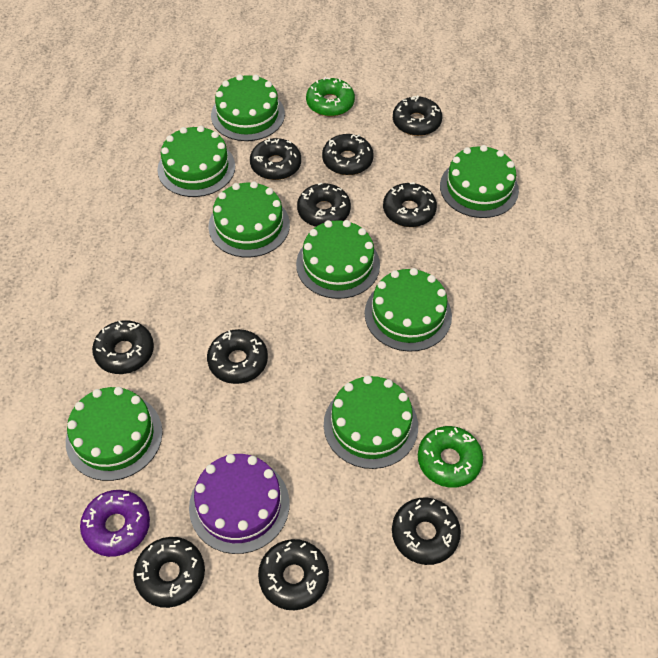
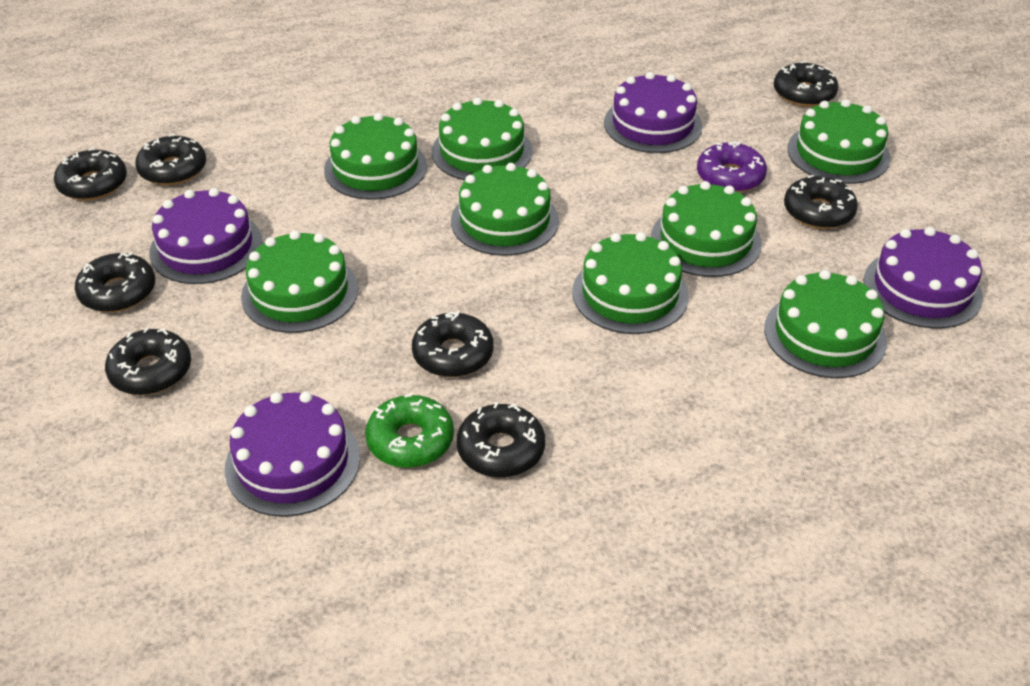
black donut: [92,320,154,374] [133,537,205,608] [207,329,268,384] [250,138,301,180] [258,539,329,610] [297,183,351,227] [322,134,374,175] [383,182,437,227] [392,498,461,565] [393,95,442,136] = 10 -> [54,148,127,200] [75,252,155,312] [105,327,191,395] [135,134,206,185] [412,311,494,377] [457,402,545,477] [774,61,838,107] [784,175,858,229] = 8
green donut: [306,77,355,117] [418,426,483,488] = 2 -> [365,393,454,468] = 1
purple cake: [189,454,289,554] = 1 -> [149,188,263,284] [225,391,360,517] [604,72,702,153] [863,227,983,329] = 4

